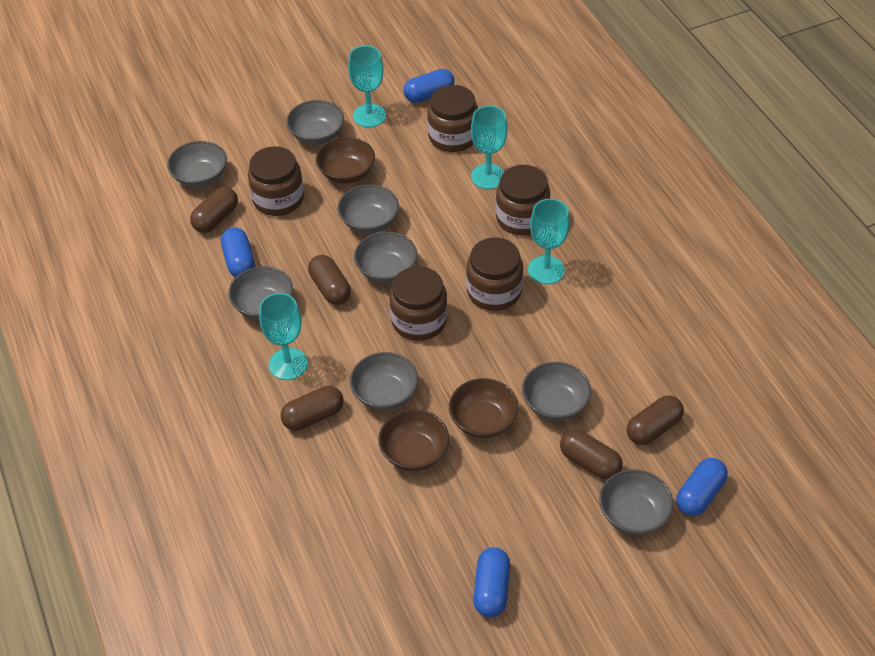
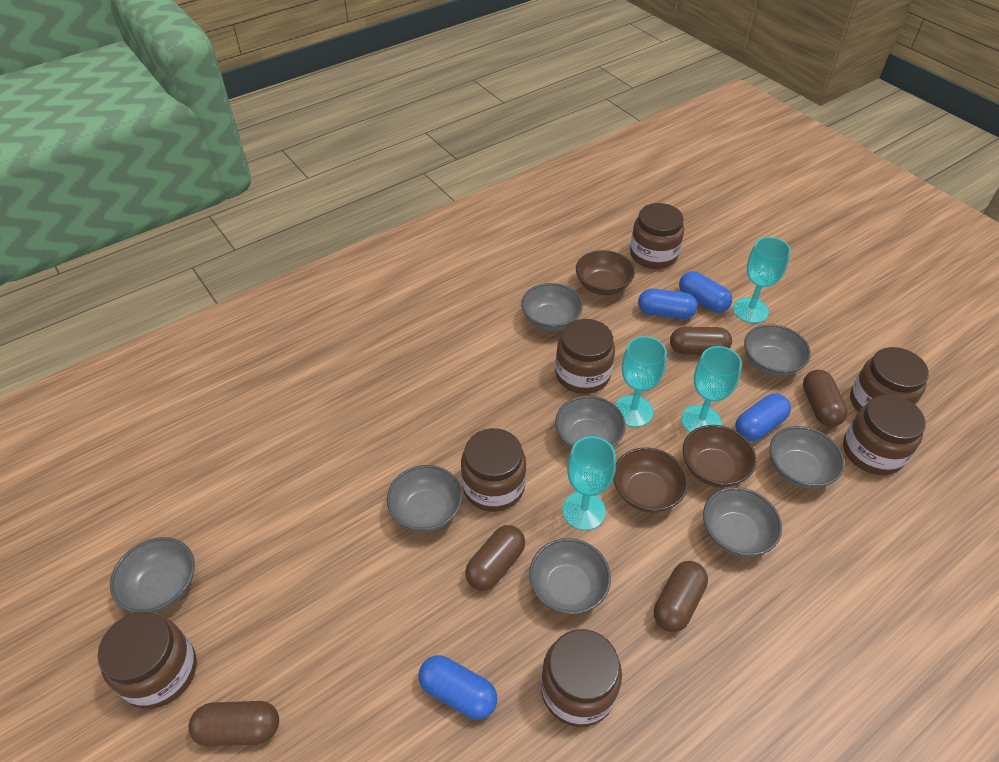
brown jar: [248,146,304,216] [390,266,447,341] [427,85,478,152] [466,238,523,311] [496,165,550,235] = 5 -> [97,612,197,709] [461,428,526,512] [541,629,622,727] [555,319,615,394] [630,203,684,269] [843,394,926,475] [850,347,929,411] = 7

